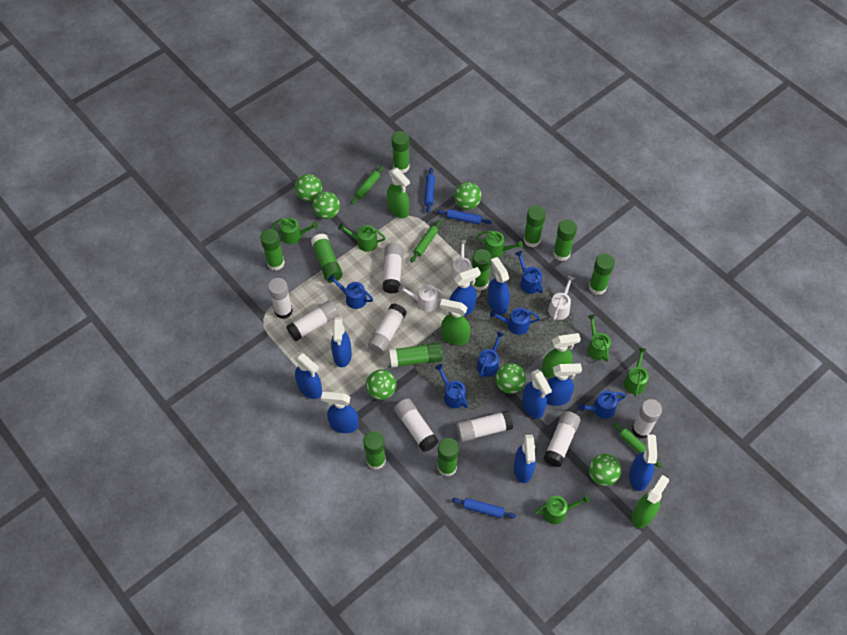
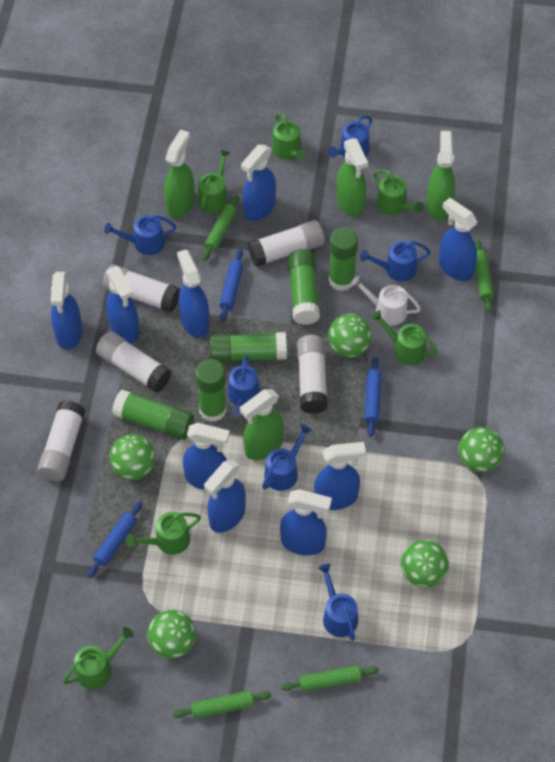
green ball: [295,174,322,202] [312,191,340,219] [366,369,397,400] [454,182,482,210] [496,363,526,394] [589,454,621,486] = 6 -> [109,434,155,480] [147,610,196,659] [328,314,372,358] [401,540,449,587] [459,427,505,473] = 5
green glue stick: [260,229,285,271] [311,233,343,282] [363,431,386,470] [389,342,443,368] [392,131,410,173] [438,438,459,477] [471,249,492,291] [523,205,546,247] [553,219,577,261] [589,254,615,295] = 10 -> [112,390,194,440] [196,359,227,422] [210,332,287,363] [288,249,320,325] [329,227,358,291] = 5
green rolling pin: [351,166,384,205] [411,220,441,262] [613,422,662,468] = 3 -> [173,691,271,719] [202,195,239,261] [281,665,379,692] [474,239,494,312] = 4
white glue stick: [268,278,293,319] [286,300,339,341] [368,303,407,354] [383,243,403,294] [394,398,439,452] [456,410,513,442] [543,411,581,467] [632,399,662,439] = 8 -> [37,400,85,481] [96,331,171,393] [103,264,180,313] [248,220,325,267] [297,335,328,414] = 5
white watering can: [398,284,448,312] [451,240,472,283] [548,276,575,320] = 3 -> [351,276,421,326] = 1

